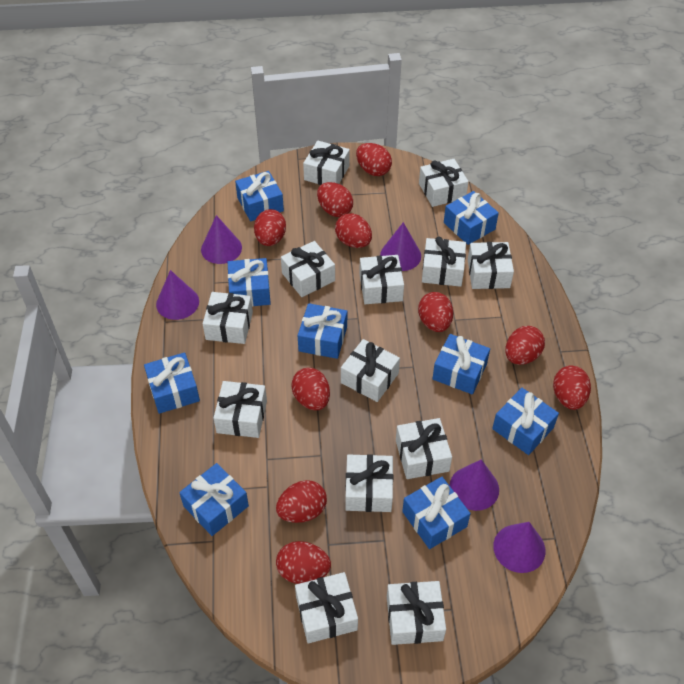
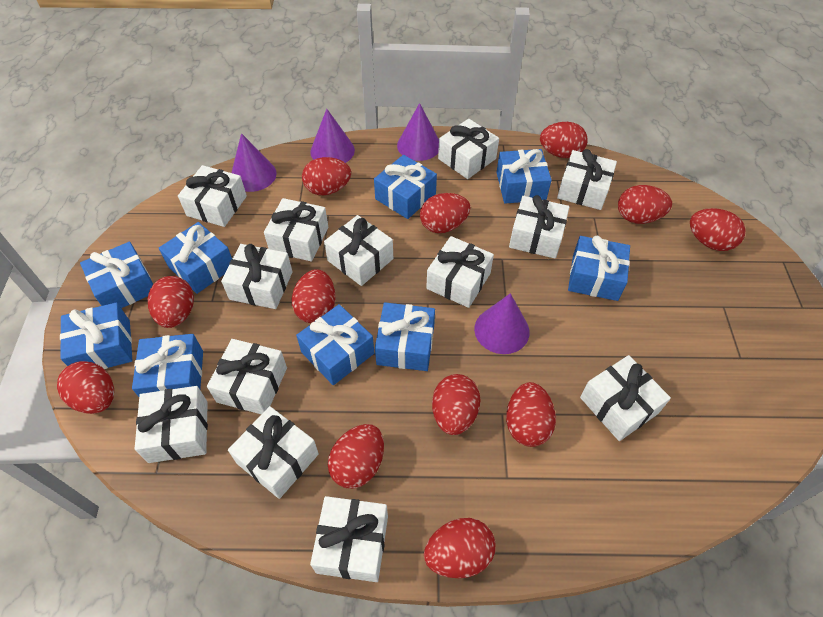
purple cone: [156,270,199,320] [201,215,242,264] [380,222,421,271] [450,459,499,511] [493,522,545,573] = 5 -> [231,133,277,192] [310,109,355,163] [397,103,439,161] [474,293,530,354] = 4
red egg: [254,209,286,246] [276,480,327,523] [276,541,331,584] [291,368,330,410] [317,182,353,217] [335,213,372,248] [356,143,392,176] [418,292,453,332] [505,326,545,365] [553,365,591,410] = 10 -> [57,361,114,414] [148,276,194,328] [292,269,335,323] [302,157,351,195] [328,424,384,489] [420,193,471,233] [424,518,495,578] [432,374,481,435] [506,382,556,447] [540,122,588,158] [618,185,672,224] [690,208,745,251] = 12

